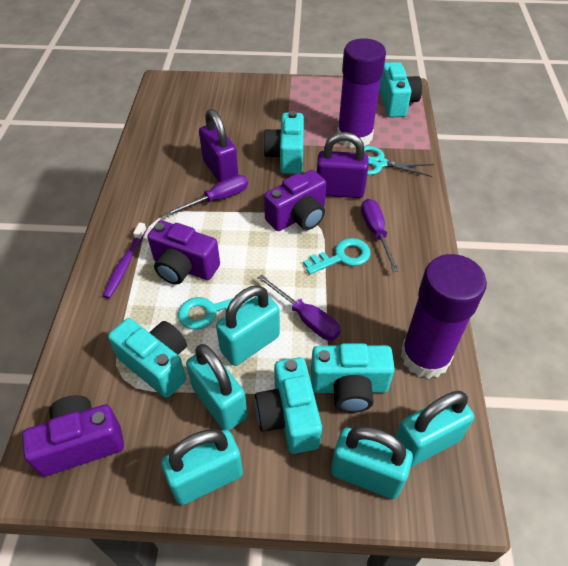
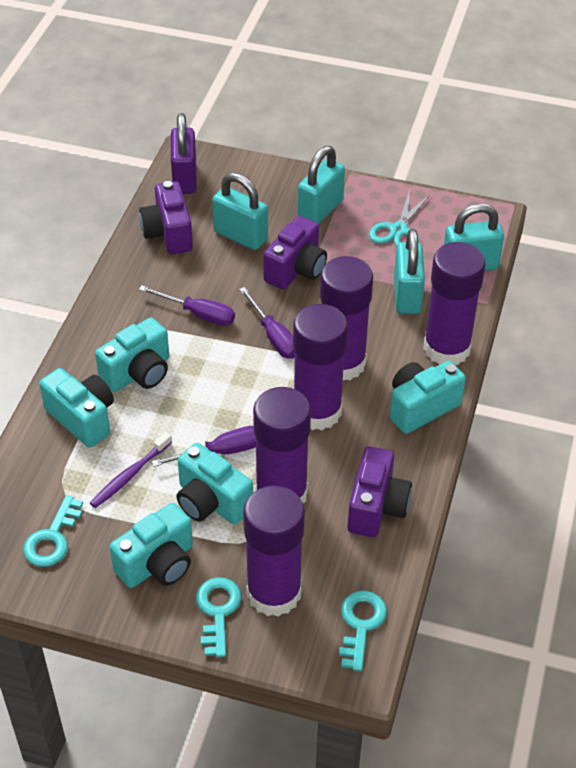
purple glue stick: [337,38,386,148] [401,254,487,379] = 2 -> [243,485,305,617] [253,387,311,503] [293,304,348,430] [320,256,373,380] [423,242,486,365] = 5
purple padlock: [199,109,238,182] [317,132,369,198] = 2 -> [171,113,197,194] = 1
turquoise key: [178,297,252,330] [303,238,371,274] = 2 -> [23,495,83,567] [196,577,242,657] [339,591,387,672] = 3
turquoise padlock: [161,429,243,505] [186,344,247,430] [216,285,280,366] [331,426,413,499] [395,391,474,467] = 5 -> [212,172,268,250] [297,146,345,224] [394,229,425,314] [444,203,504,271] = 4

